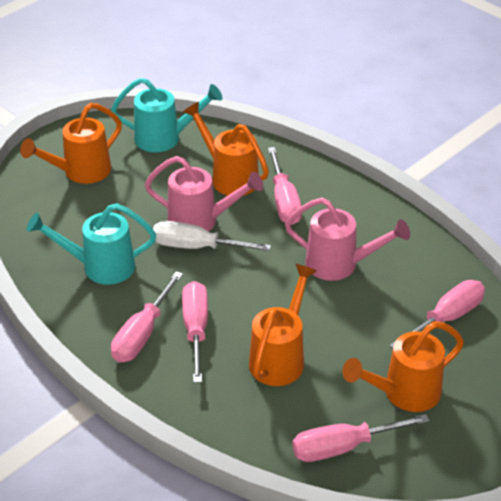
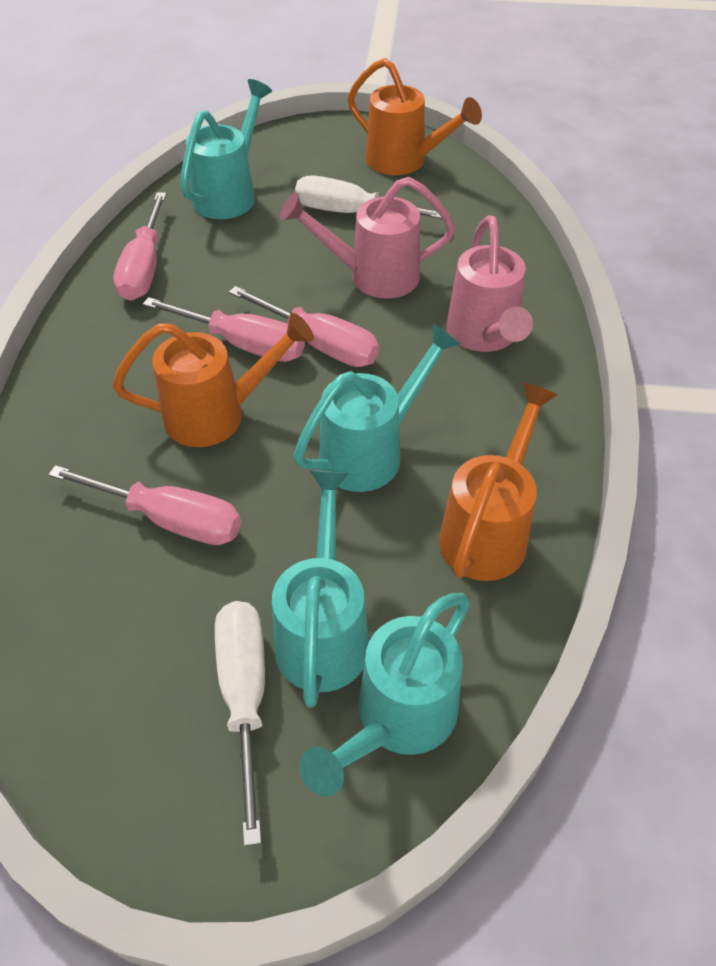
orange watering can: [20,103,122,184] [183,102,269,196] [249,264,317,386] [342,321,464,412] = 4 -> [113,313,314,447] [347,58,482,175] [439,383,557,581] = 3
pink screwdriver: [111,271,183,363] [182,281,208,383] [268,147,302,225] [292,414,429,462] [389,280,485,349] = 5 -> [48,465,241,545] [114,192,167,301] [143,297,305,362] [229,286,379,367] = 4
turquoise watering can: [27,203,156,285] [111,78,222,152] = 2 -> [180,79,272,219] [272,471,369,708] [293,323,461,492] [299,593,470,797] = 4
white screwdriver: [153,221,271,251] = 1 -> [215,601,265,846] [295,175,443,219] = 2

